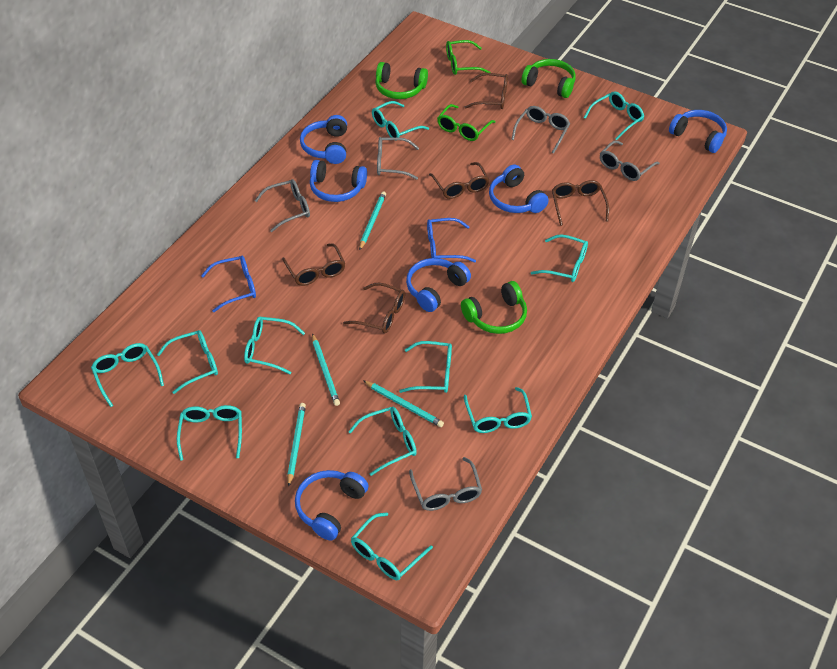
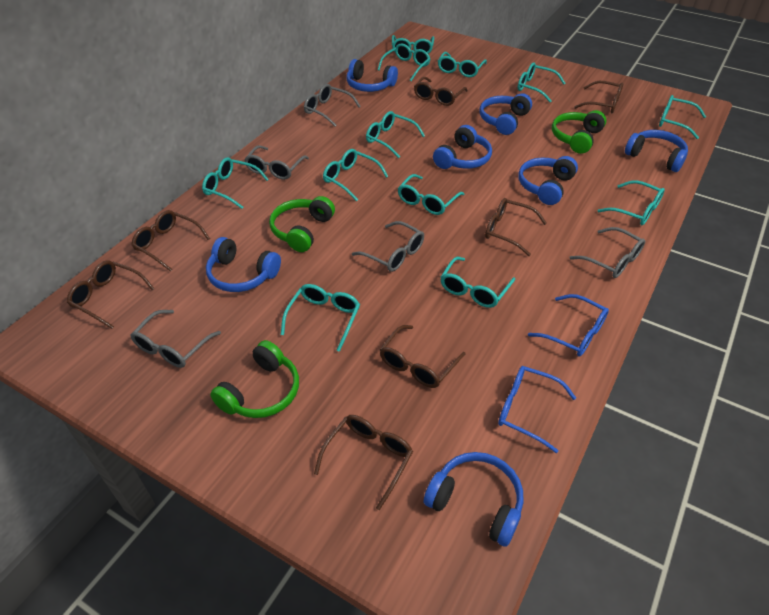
blue headphones: [295,470,369,541] [300,115,347,164] [310,160,367,202] [406,258,471,312] [489,165,549,213] [669,110,727,153] = 6 -> [206,237,281,292] [347,59,398,92] [424,452,523,547] [433,125,492,169] [480,93,532,135] [518,156,578,205] [625,130,688,172] = 7
brown glasses: [282,243,345,286] [343,283,405,334] [429,162,490,199] [465,73,508,109] [552,180,609,226] = 5 -> [67,261,155,329] [132,210,210,271] [314,415,413,510] [380,325,465,388] [414,77,468,106] [485,198,547,256] [574,81,623,113] = 7
green glasses: [437,104,496,141] [446,40,491,75] = 2 -> none = 0
turquoise glasses: [91,343,164,407] [157,330,218,394] [177,405,242,461] [244,317,305,374] [348,407,417,476] [351,512,433,580] [372,101,429,141] [399,341,452,393] [464,387,532,433] [531,234,588,282] [584,91,644,140] = 11 -> [202,157,269,209] [281,284,360,352] [323,149,388,201] [366,111,425,158] [378,43,430,81] [392,35,434,54] [398,174,465,215] [438,52,487,77] [441,257,515,308] [518,62,566,102] [597,180,665,225] [659,95,706,139] = 12
turquoise pencil: [287,403,306,487] [312,333,340,406] [359,192,386,250] [363,380,444,427] = 4 -> none = 0

